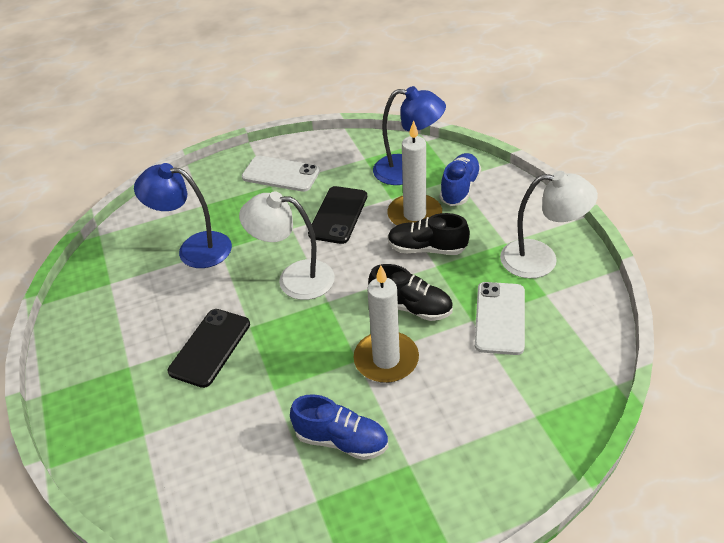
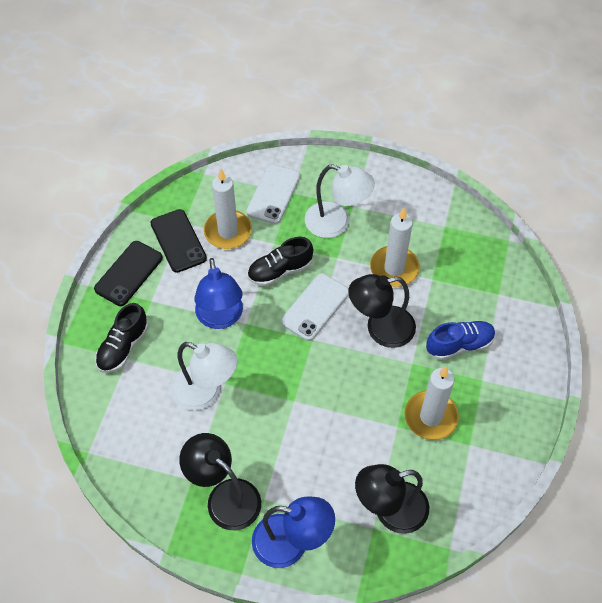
black lamp: none = 0 -> [179,433,261,530] [348,274,416,348] [355,464,429,534] = 3
blue shoe: [290,394,388,460] [440,153,481,206] = 2 -> [426,321,495,360] = 1
white candle: [353,265,419,383] [387,120,442,226] = 2 -> [204,169,252,249] [370,208,420,287] [404,367,459,440] = 3

